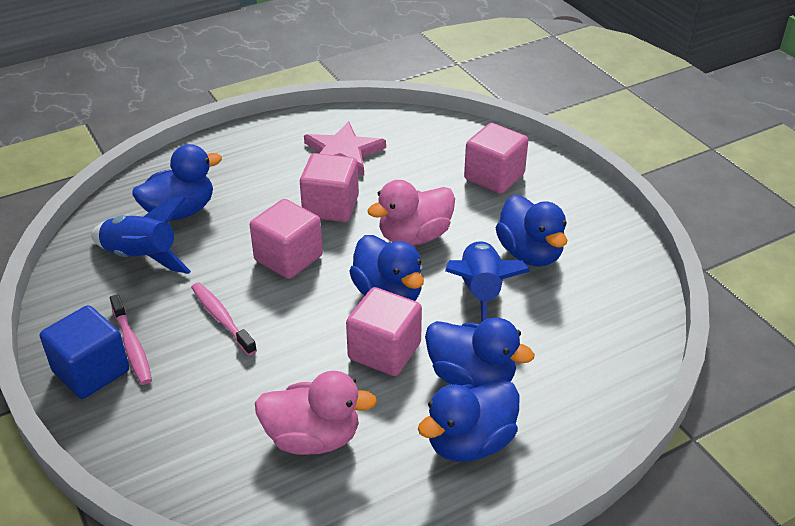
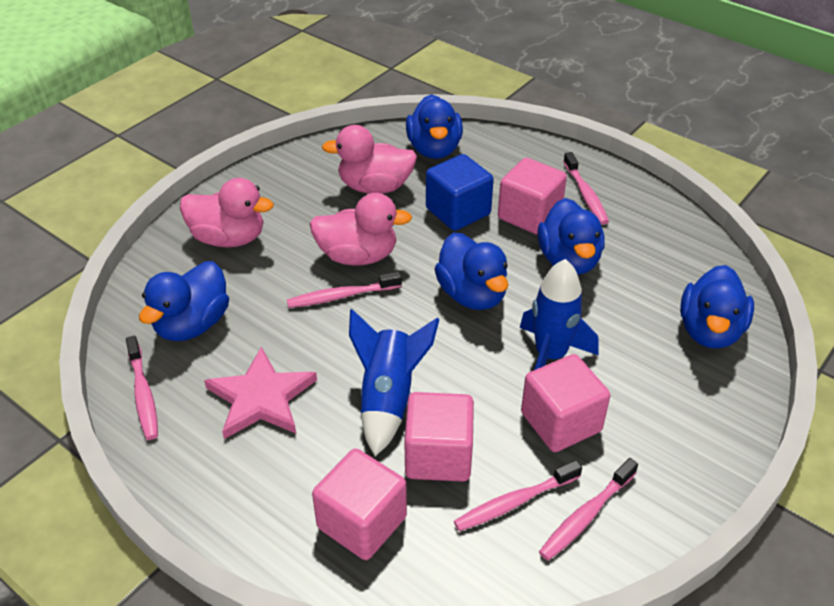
pink duck: [255,371,377,455] [367,180,455,245] = 2 -> [180,178,274,247] [310,193,412,266] [322,125,417,194] = 3
pink toothbrush: [110,294,152,385] [191,282,257,356] = 2 -> [126,336,158,440] [287,271,402,308] [454,460,582,531] [539,458,638,560] [563,152,609,225] = 5

